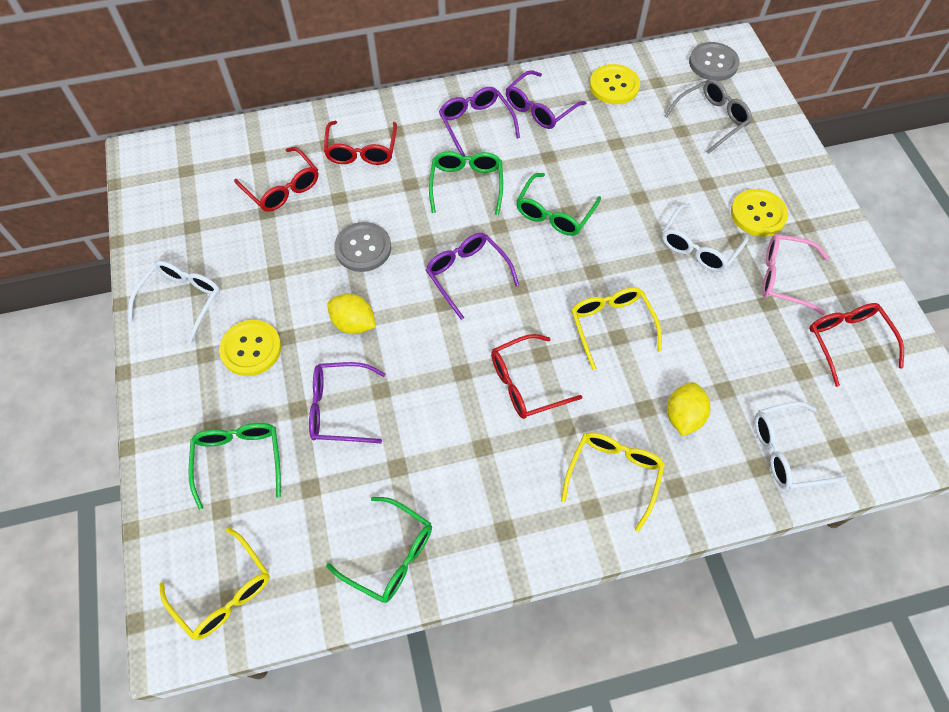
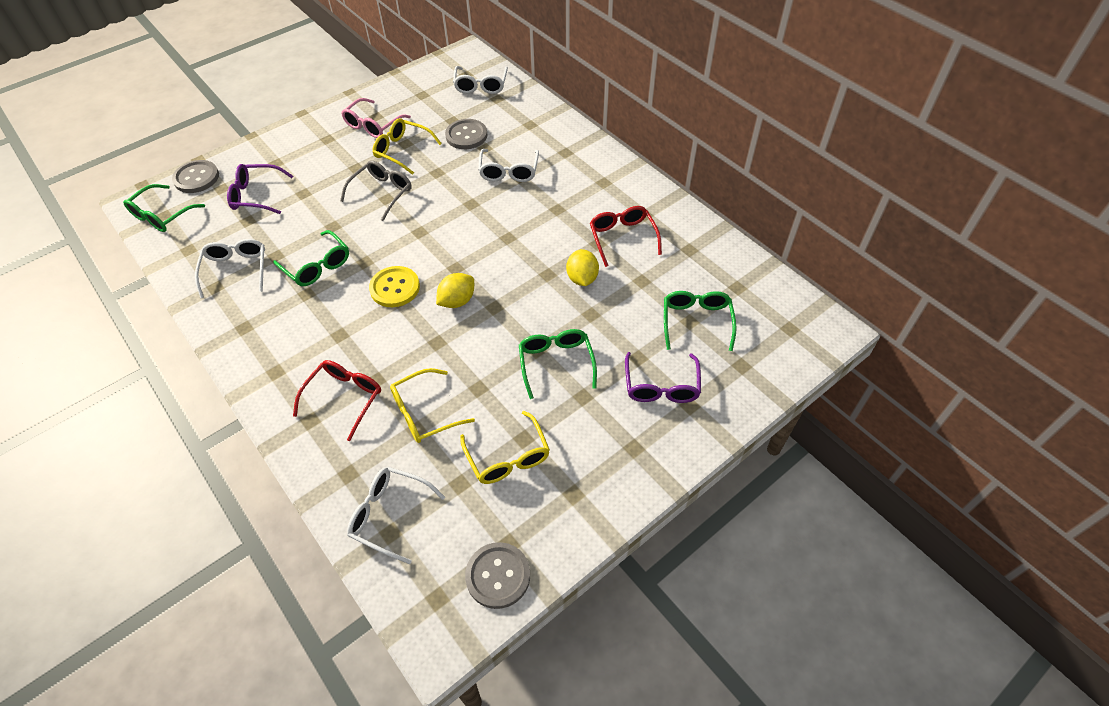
grey button: [334,222,391,272] [689,42,739,81] = 2 -> [172,160,219,193] [445,119,487,149] [465,542,530,609] = 3
purple glasses: [309,362,386,443] [426,233,519,320] [439,87,520,157] [506,70,586,129] = 4 -> [227,164,293,214] [625,352,701,403] = 2
red glasses: [234,147,319,212] [324,121,397,165] [491,334,582,419] [809,303,904,387] = 4 -> [293,360,381,441] [590,206,662,267] = 2
white glasses: [128,261,220,345] [662,204,749,272] [754,402,847,490] = 3 -> [195,239,265,298] [347,467,445,564] [453,66,508,94] [478,149,539,182] = 4
yellow button: [219,320,281,376] [590,64,640,104] [731,189,788,237] = 3 -> [369,266,420,307] = 1

